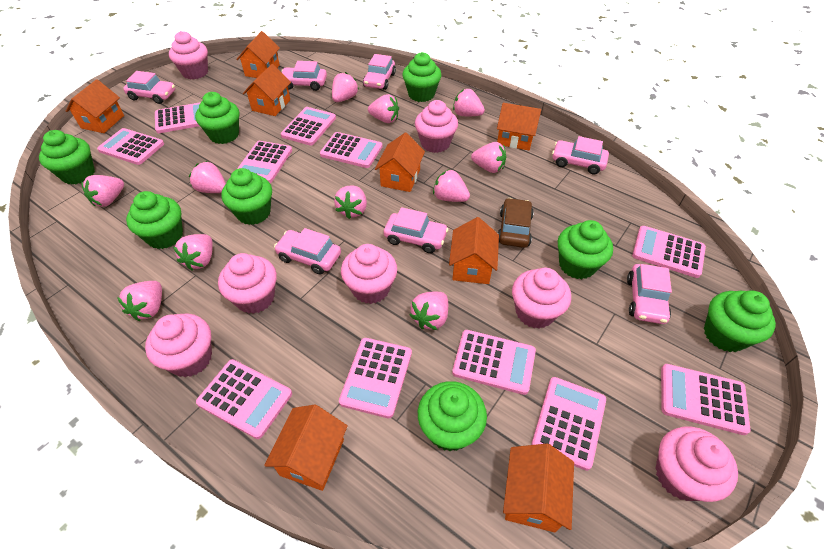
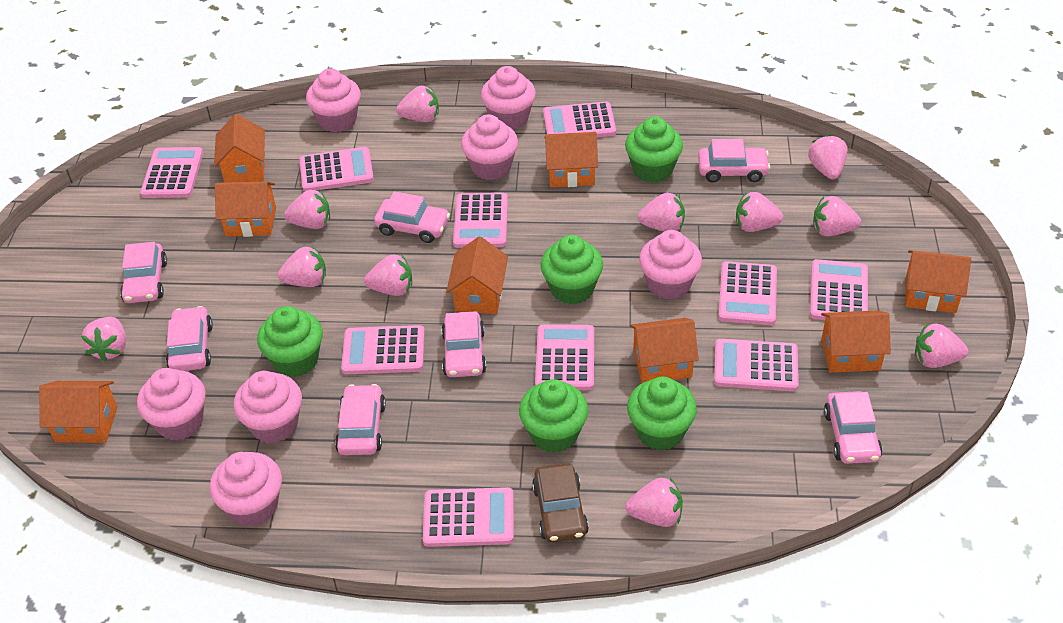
green cupcake: [39,130,95,184] [126,191,183,249] [195,92,239,144] [221,168,272,225] [402,52,442,102] [418,381,487,451] [558,220,613,279] [704,290,776,352] = 8 -> [257,306,323,377] [519,379,588,453] [541,235,603,305] [625,116,683,183] [627,377,697,450] = 5
pink calculator: [97,128,164,165] [155,102,201,133] [196,359,292,439] [237,141,292,183] [281,107,336,146] [320,132,382,168] [339,338,412,418] [452,330,536,395] [531,377,606,471] [632,226,706,278] [661,364,750,435] = 11 -> [140,147,203,198] [300,147,374,192] [341,325,425,374] [423,487,514,547] [453,193,508,248] [535,325,594,390] [543,102,616,137] [714,339,799,391] [718,261,777,325] [810,259,868,320] = 10

